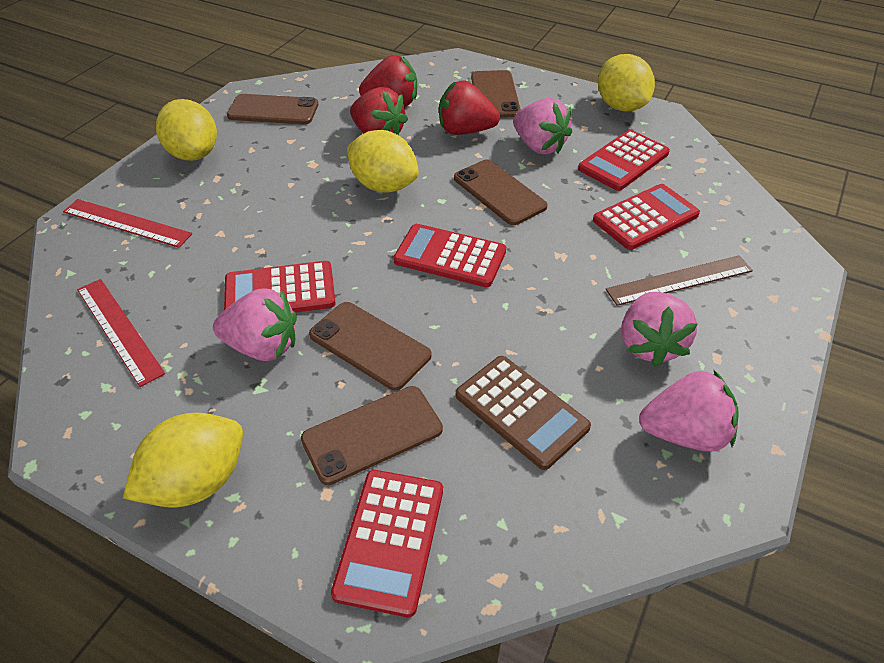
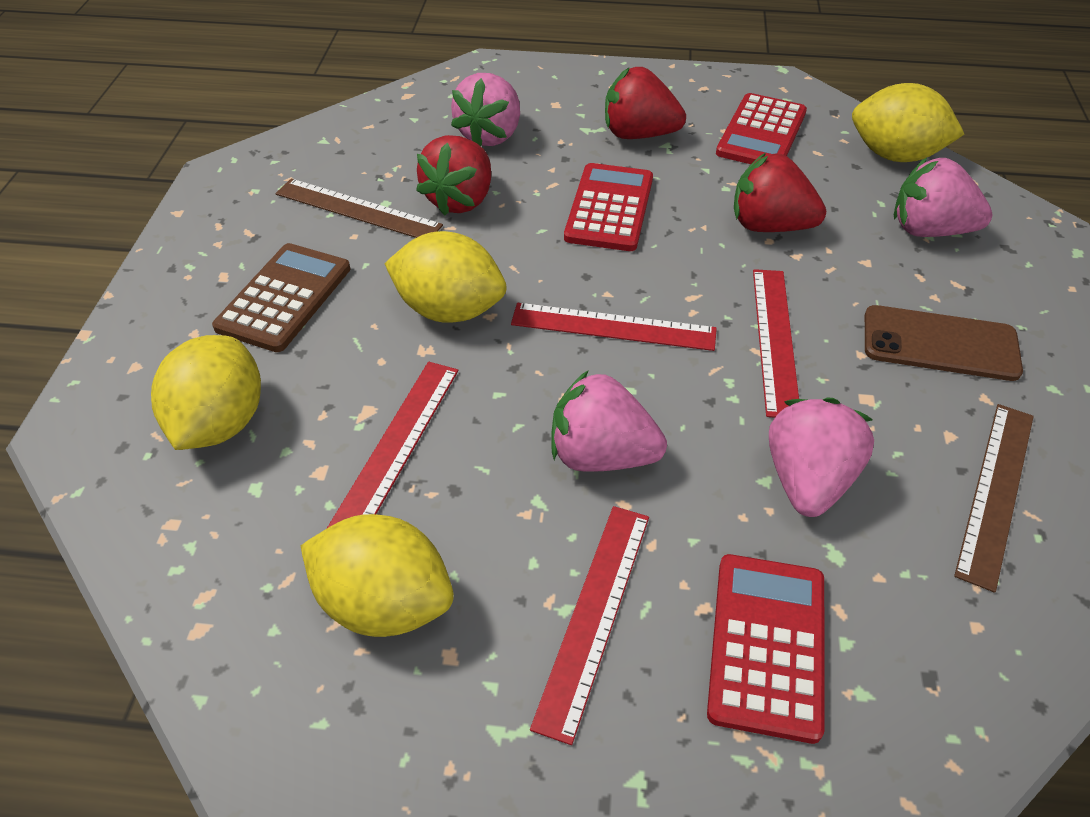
brown phone: [227,94,318,124] [301,386,443,485] [309,302,431,390] [454,159,548,225] [471,70,521,118] = 5 -> [865,305,1023,381] = 1
brown ruler: [606,256,753,306] = 1 -> [275,179,443,238] [954,404,1034,593] = 2
red calculator: [224,261,336,313] [331,470,443,617] [393,224,506,287] [578,130,670,191] [593,184,700,250] = 5 -> [564,163,653,251] [707,554,824,744] [716,93,807,164] = 3
red ruler: [63,199,192,248] [77,279,165,387] = 2 -> [327,361,458,528] [511,303,717,351] [530,506,649,745] [753,269,799,417] = 4

